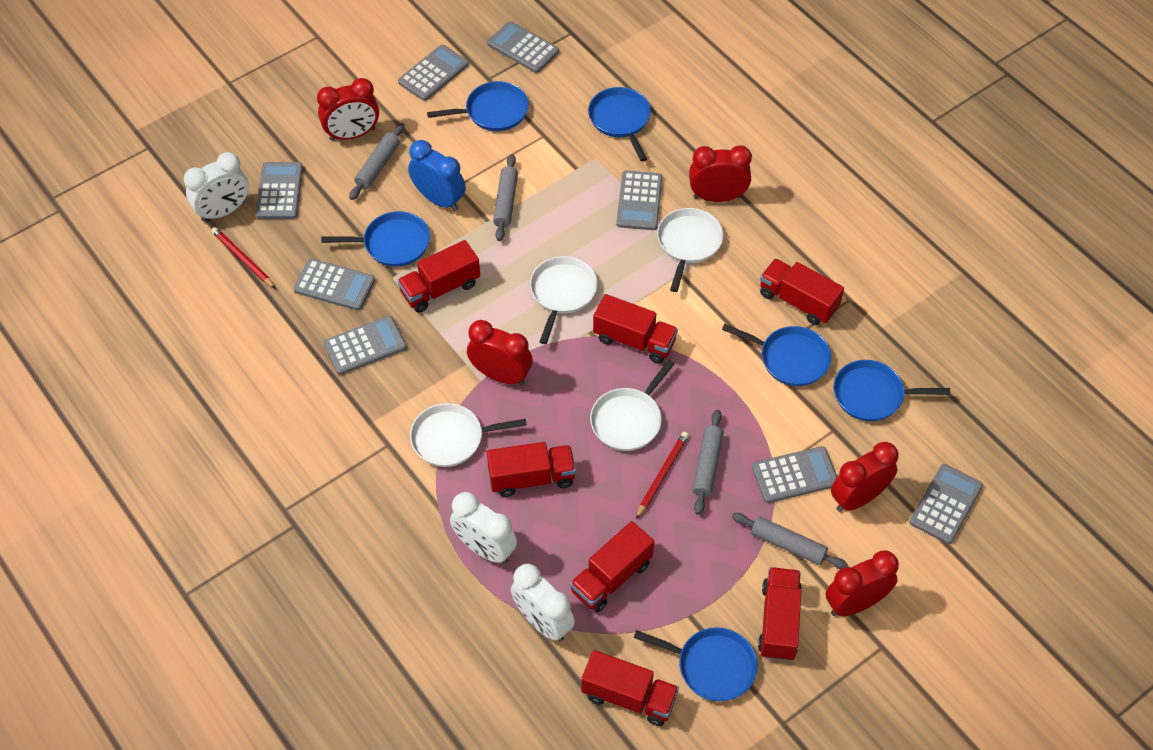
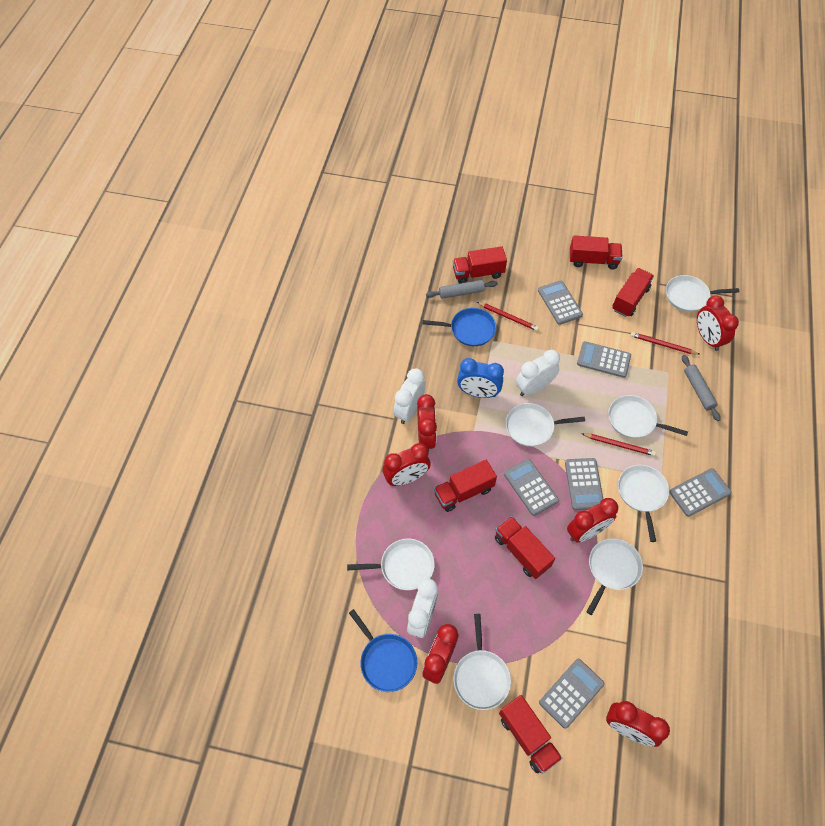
blue pan: [321,211,430,267] [427,81,529,131] [588,87,651,162] [634,627,758,702] [722,324,831,386] [833,360,950,421] = 6 -> [349,609,417,692] [423,308,496,346] = 2
grey calculator: [256,162,303,219] [294,259,375,310] [323,316,407,375] [398,45,469,101] [487,21,559,73] [616,171,663,230] [752,446,837,503] [910,464,983,544] = 8 -> [504,459,559,516] [538,280,583,325] [539,659,605,729] [565,458,603,510] [577,341,631,378] [669,468,731,517] = 6
grey rolling pin: [349,123,405,200] [493,154,518,241] [693,409,723,515] [732,513,848,569] = 4 -> [426,280,498,299] [682,355,721,421] = 2
red clock: [317,78,379,141] [467,320,533,385] [689,145,752,202] [825,551,899,616] [831,442,898,512] = 5 -> [383,443,431,486] [417,394,437,451] [422,624,458,684] [567,498,618,542] [606,701,670,747] [697,295,739,351] = 6
red pencil: [211,227,276,289] [636,432,689,519] = 2 -> [477,302,539,331] [581,433,656,456] [631,332,700,355] = 3
red truck: [397,240,480,313] [487,442,576,497] [570,521,654,613] [581,650,679,726] [593,294,678,364] [758,567,802,661] [760,259,844,325] = 7 -> [434,460,497,512] [453,246,507,283] [495,516,555,579] [499,695,562,774] [570,236,623,269] [612,268,654,317] = 6
white pan: [410,403,527,467] [530,256,597,344] [590,360,675,451] [657,208,723,292] = 4 -> [347,539,435,590] [453,614,511,710] [506,403,585,447] [586,538,643,615] [608,395,688,438] [618,465,669,542] [666,275,739,312] = 7

